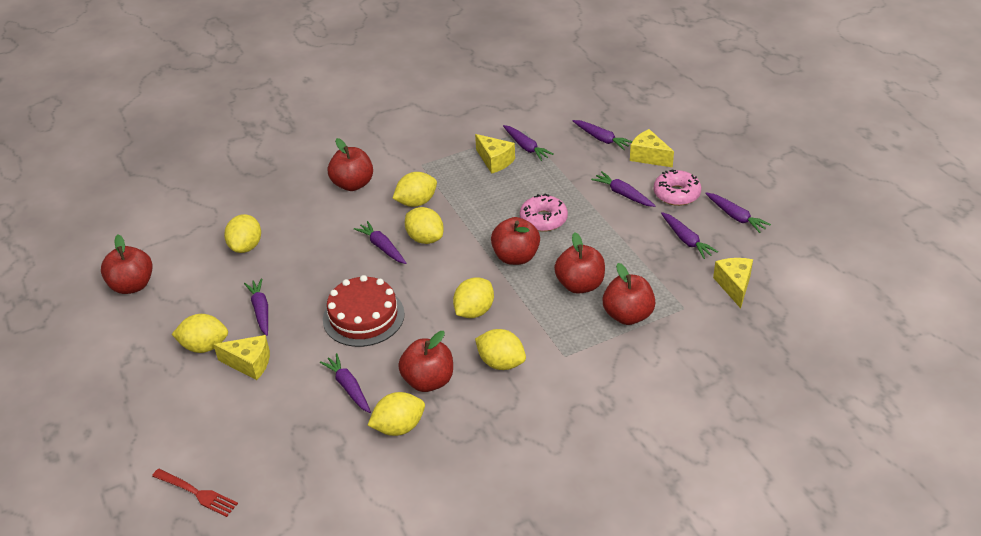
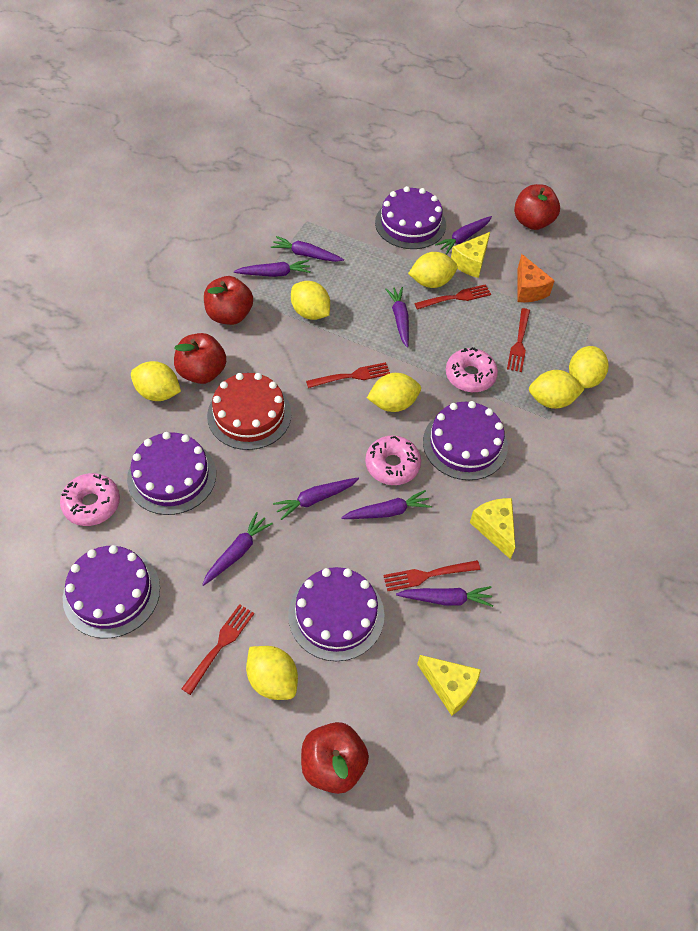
orange cheese: none = 0 -> [517,254,555,302] = 1
pink donut: [520,194,568,232] [654,170,701,206] = 2 -> [60,473,120,526] [365,435,421,485] [446,347,498,392] = 3
purple cake: none = 0 -> [63,545,160,638] [127,432,216,515] [288,567,384,661] [375,186,446,249] [423,401,508,480] = 5
red apple: [101,235,153,294] [328,138,373,191] [398,331,453,392] [491,217,540,265] [554,232,605,294] [603,263,656,325] = 6 -> [174,333,226,384] [204,276,253,325] [301,722,369,794] [514,184,560,230] = 4
red fork: [152,469,238,517] = 1 -> [181,604,254,695] [306,362,390,388] [383,560,480,592] [414,284,491,309] [507,308,530,372] = 5
yellow cheese: [213,335,270,380] [475,134,515,174] [630,129,674,167] [713,258,753,308] = 4 -> [417,655,481,716] [451,232,490,278] [470,498,515,559] = 3

